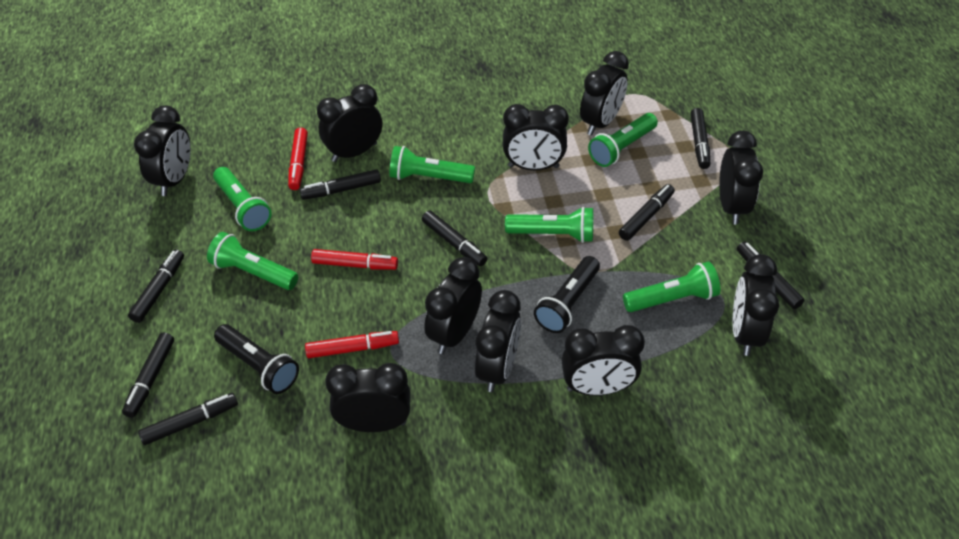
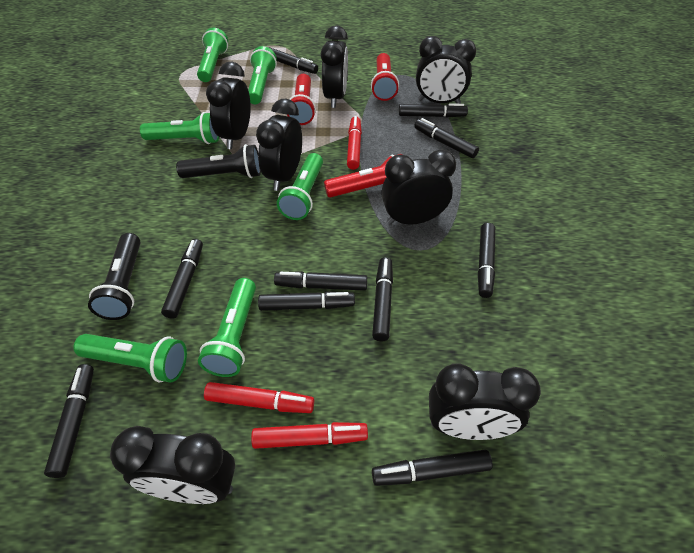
black clock: [134,105,191,196] [317,84,382,162] [325,363,411,432] [424,257,482,354] [475,290,521,392] [503,104,569,170] [561,325,645,396] [580,51,629,136] [719,131,763,224] [733,254,779,356] = 10 -> [110,426,235,504] [206,62,251,149] [256,99,302,191] [321,25,348,108] [381,149,456,225] [416,36,476,104] [429,364,541,440] = 7
black marker: [122,333,174,418] [128,249,184,323] [138,393,238,445] [299,169,381,200] [422,211,487,266] [619,184,675,241] [690,108,710,169] [737,242,804,309] = 8 -> [44,364,94,478] [161,239,203,319] [258,291,355,311] [268,47,318,74] [274,271,367,291] [372,257,393,341] [372,449,493,486] [399,103,468,117] [414,118,479,158] [478,223,495,298] = 10
red flashlight: none = 0 -> [287,74,316,125] [324,154,402,198] [371,53,399,101] = 3

